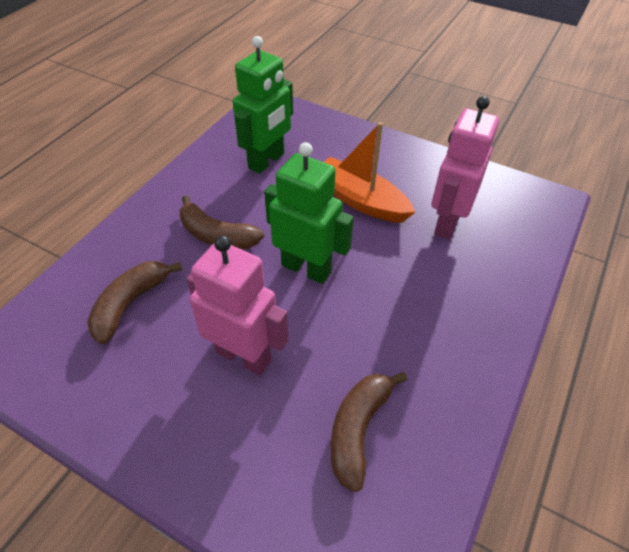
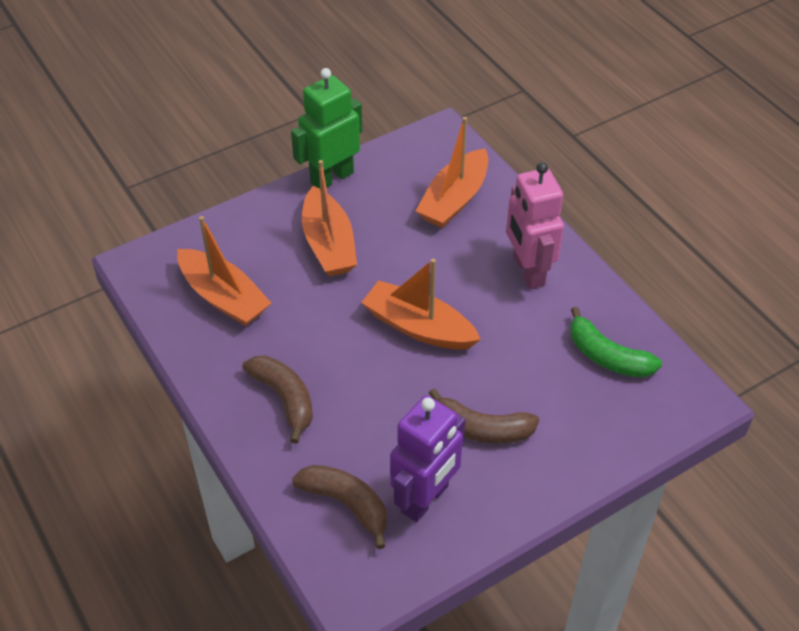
green banana: none = 0 -> [570,307,662,378] = 1
green robot: [233,36,293,174] [264,142,354,284] = 2 -> [291,68,363,189] = 1
orange boat: [324,122,416,223] = 1 -> [177,216,271,326] [302,160,357,276] [361,259,481,350] [416,117,488,228] = 4
pink robot: [186,235,289,376] [432,96,499,239] = 2 -> [506,162,564,289] = 1
purple robot: none = 0 -> [390,395,465,522] = 1

